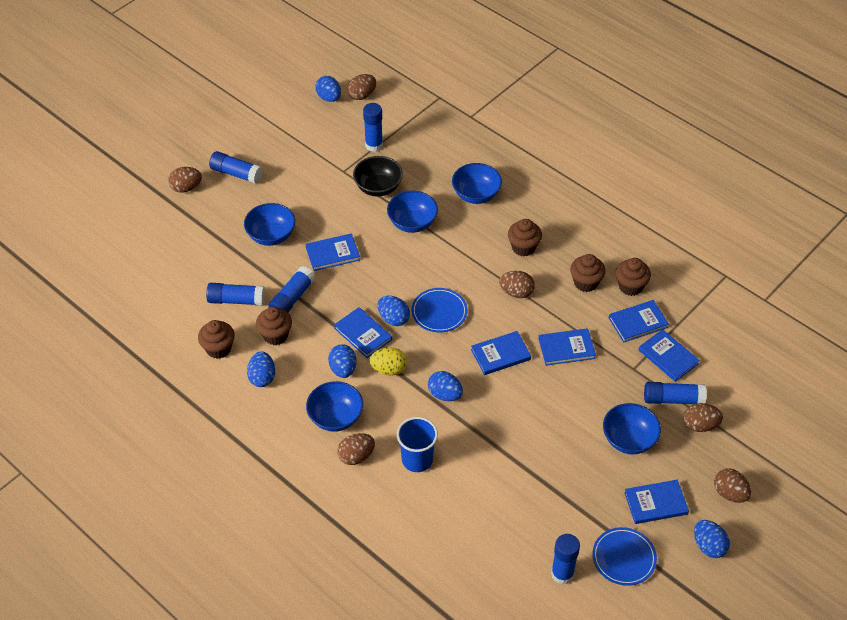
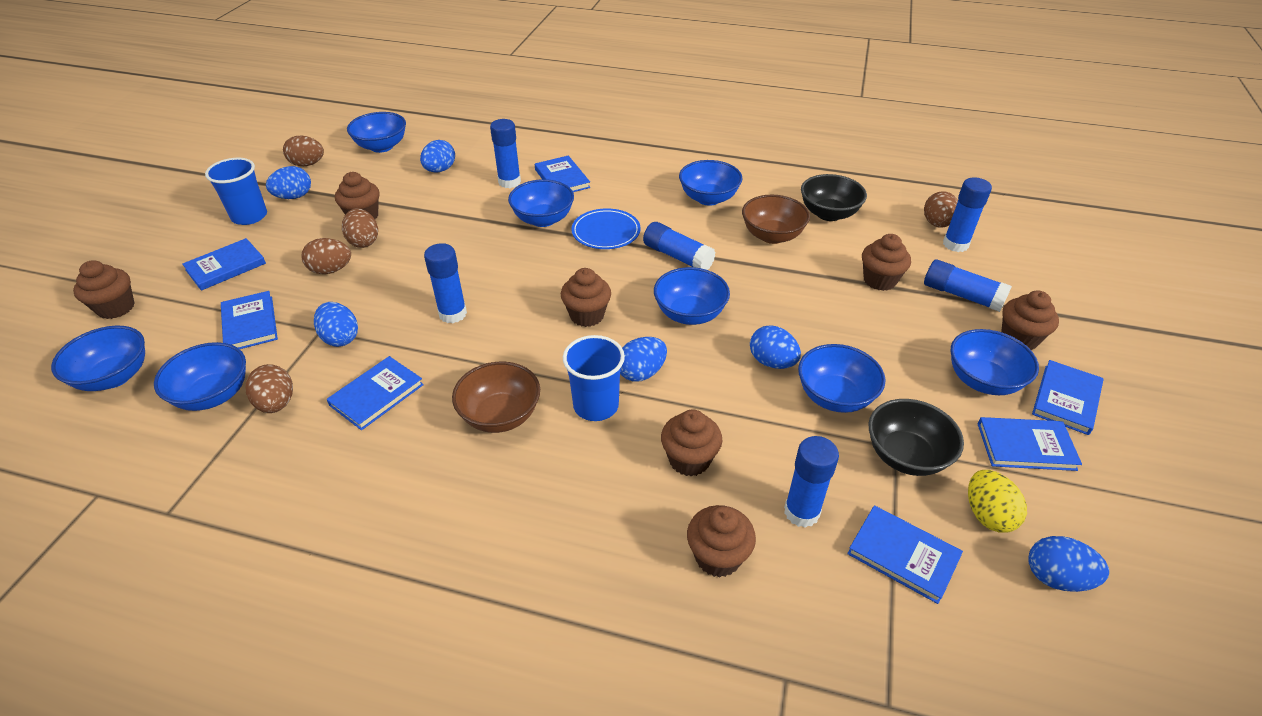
black bowl: [353,156,403,197] = 1 -> [801,174,867,221] [868,399,964,476] = 2
blue bowl: [244,203,295,246] [306,381,363,432] [387,191,438,233] [452,163,502,204] [603,403,661,454] = 5 -> [51,326,145,391] [154,342,246,411] [347,112,406,153] [508,179,574,227] [654,267,730,325] [679,160,742,206] [798,344,885,413] [951,329,1039,395] = 8
blue cup: [397,417,438,472] = 1 -> [205,158,267,225] [563,335,625,421] = 2
blue plate: [412,288,467,332] [592,527,657,586] = 2 -> [571,208,640,249] = 1
brown bowl: none = 0 -> [452,362,540,433] [742,195,810,244] = 2
brown cupcake: [198,320,235,359] [256,307,292,345] [508,219,542,256] [570,254,606,292] [616,258,651,296] = 5 -> [73,260,135,319] [335,172,380,219] [561,268,611,327] [661,410,722,477] [687,505,756,577] [862,234,911,291] [1001,290,1059,350] = 7
brown egg: [168,167,202,193] [338,433,375,465] [347,74,376,100] [499,271,535,298] [684,403,723,432] [714,468,751,503] = 6 -> [245,364,293,413] [283,136,324,166] [301,238,351,274] [342,208,378,248] [924,191,958,228] = 5

